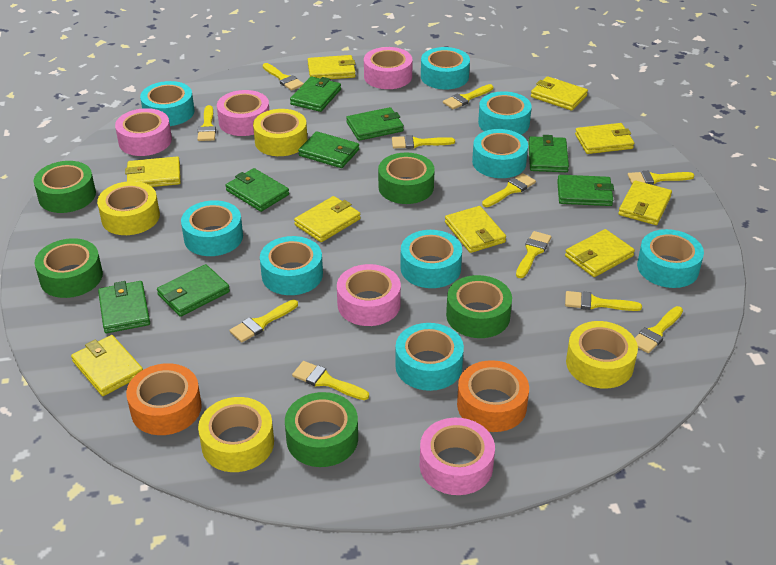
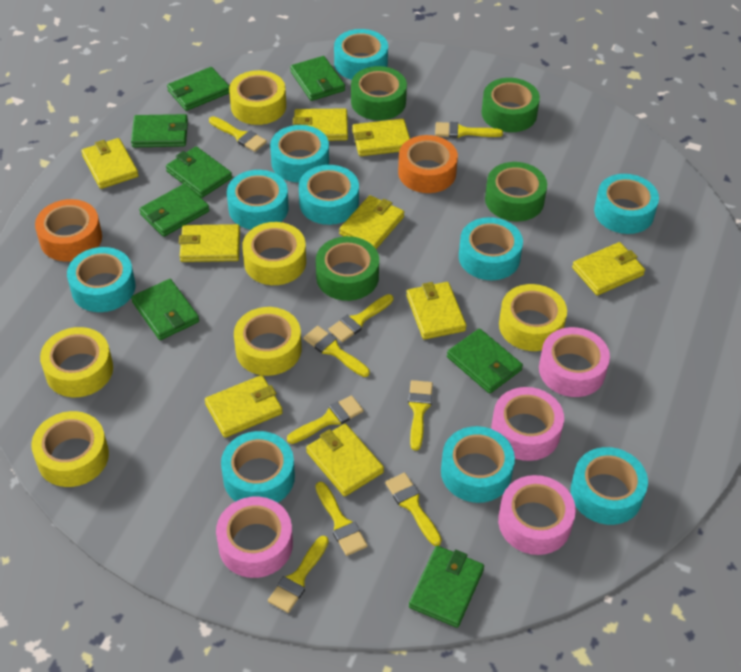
green tape: [34,161,96,213] [34,238,103,298] [285,392,358,467] [378,153,435,204] [446,275,512,338] = 5 -> [316,236,379,301] [351,66,407,120] [481,78,540,132] [485,162,547,221] = 4
pink tape: [115,108,172,156] [217,90,269,136] [337,264,401,326] [364,47,413,89] [420,418,495,495] = 5 -> [216,497,293,578] [491,387,564,461] [498,475,576,555] [539,327,610,397] = 4
turquoise tape: [140,81,194,126] [181,200,243,256] [260,236,323,295] [395,323,464,391] [400,230,462,288] [421,47,470,89] [472,129,528,178] [478,91,532,135] [637,229,704,288] = 9 -> [67,247,135,312] [221,431,295,503] [227,170,288,230] [270,125,329,183] [299,165,359,225] [334,29,388,80] [441,426,515,503] [459,217,523,280] [570,447,648,525] [594,174,659,234] = 10
yellow brush: [197,105,216,141] [229,300,298,342] [263,63,304,91] [292,361,369,400] [392,135,455,149] [443,84,493,109] [482,173,536,207] [516,231,551,278] [565,291,642,311] [628,171,694,185] [635,306,683,353] = 11 -> [209,116,267,152] [268,536,329,613] [287,395,364,444] [303,326,370,377] [315,482,368,556] [329,294,393,342] [385,473,442,546] [408,380,433,450] [435,122,503,138] = 9
yellow tape: [97,181,160,235] [198,397,274,472] [253,109,307,156] [566,321,638,389] = 4 -> [31,411,109,487] [40,327,113,397] [229,70,286,125] [234,307,302,376] [242,222,306,285] [499,284,567,351] = 6

